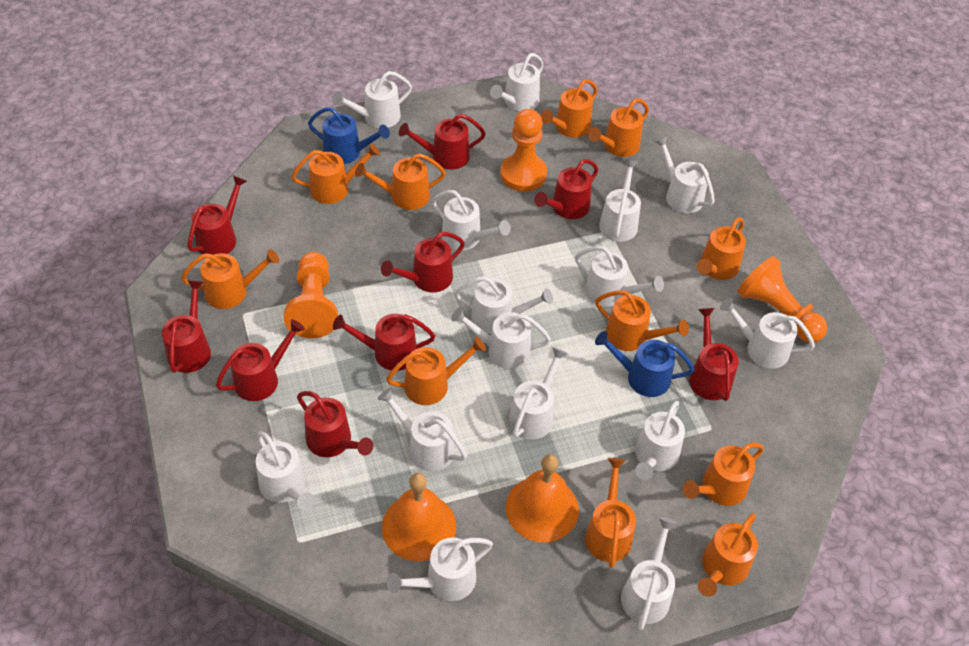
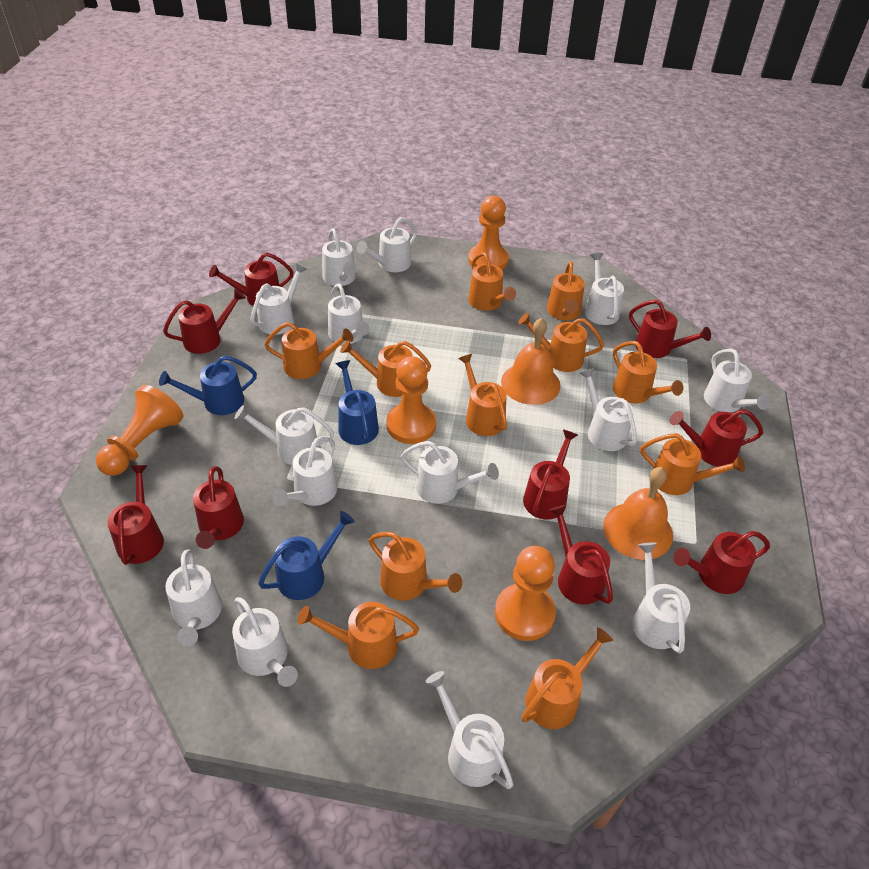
blue watering can: [308,107,390,164] [595,331,695,397] = 2 -> [159,355,257,415] [258,511,355,600] [336,360,379,445] = 3
orange pawn: [284,252,338,338] [500,109,547,191] [737,256,827,343] = 3 -> [96,385,183,476] [386,356,436,444] [468,196,509,270] [495,546,556,641] = 4
white watering can: [256,431,315,511] [332,71,412,128] [378,388,467,472] [387,537,493,601] [432,190,511,250] [451,307,551,369] [455,276,553,334] [490,53,544,111] [509,347,568,440] [575,246,664,307] [599,159,641,242] [621,517,677,630] [635,401,685,480] [654,136,715,213] [720,298,815,369] = 15 -> [165,549,222,646] [232,597,298,687] [235,405,334,465] [251,263,307,335] [272,436,337,506] [322,228,356,286] [328,284,369,344] [357,217,418,272] [401,441,499,504] [425,671,513,789] [580,368,637,451] [585,253,624,325] [632,543,690,653] [704,349,771,412] = 14

